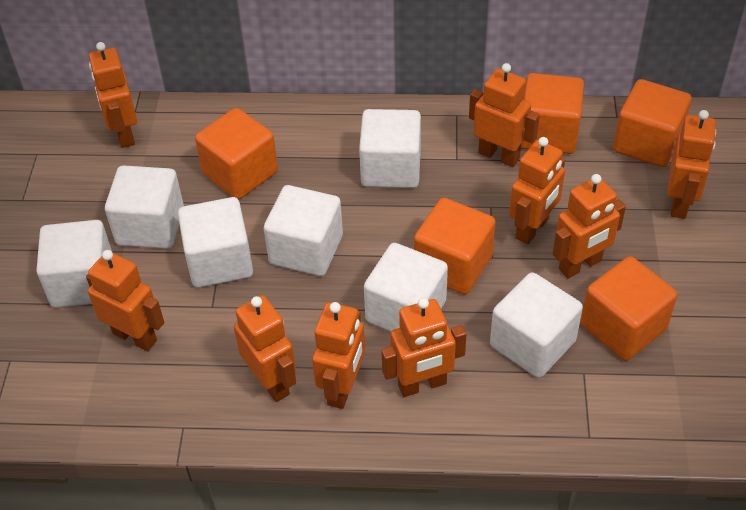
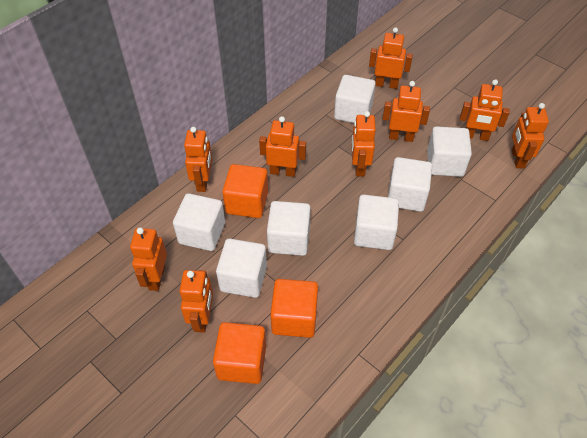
orange cube: [195,108,278,200] [414,198,496,295] [521,73,584,154] [581,256,677,361] [613,79,691,167] = 5 -> [213,322,266,384] [222,164,268,218] [271,279,318,338] = 3

